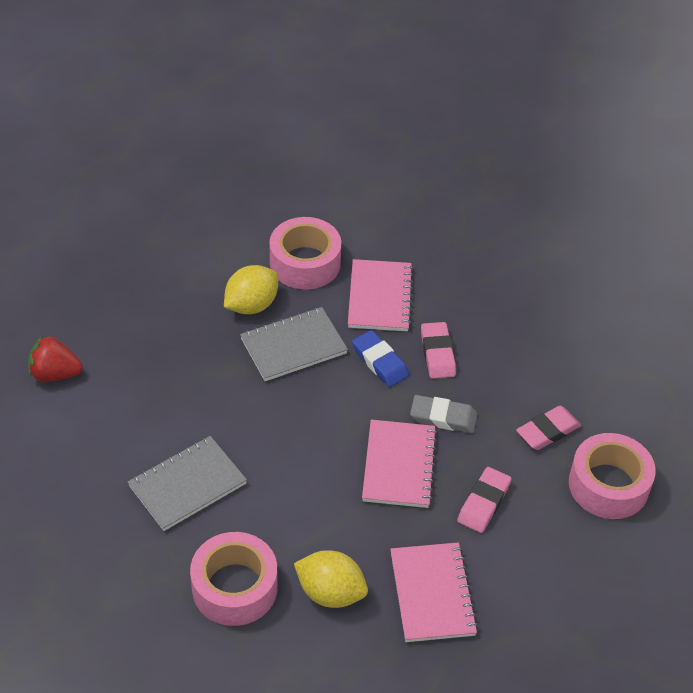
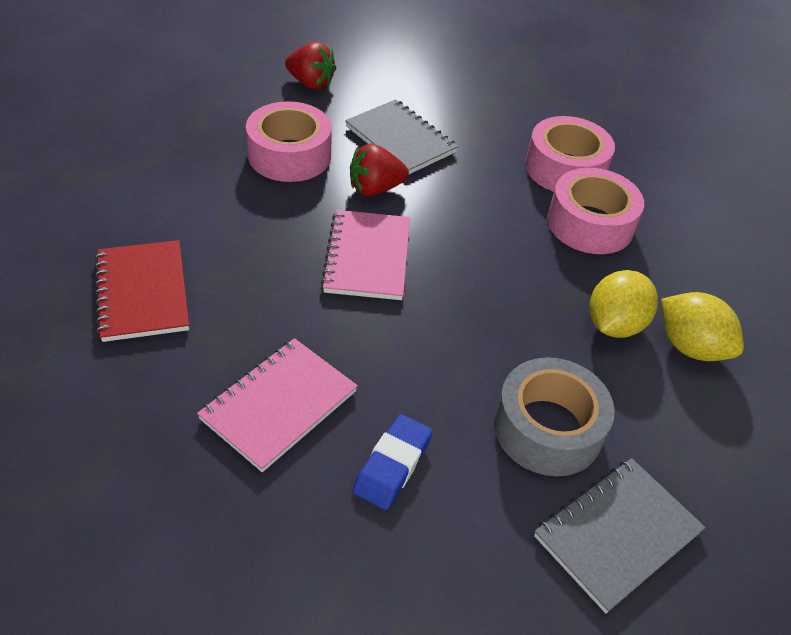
grey eraser: [410,395,477,433] = 1 -> none = 0
grey tape: none = 0 -> [494,357,615,476] = 1
pink eraser: [421,322,456,379] [457,467,512,533] [516,406,581,450] = 3 -> none = 0
pink notebook: [348,259,414,331] [362,420,437,508] [390,542,478,642] = 3 -> [197,338,358,472] [321,210,410,300] = 2
red notebook: none = 0 -> [95,240,189,342] = 1
red strawberry: [28,335,83,382] = 1 -> [285,42,337,89] [350,143,409,196] = 2

